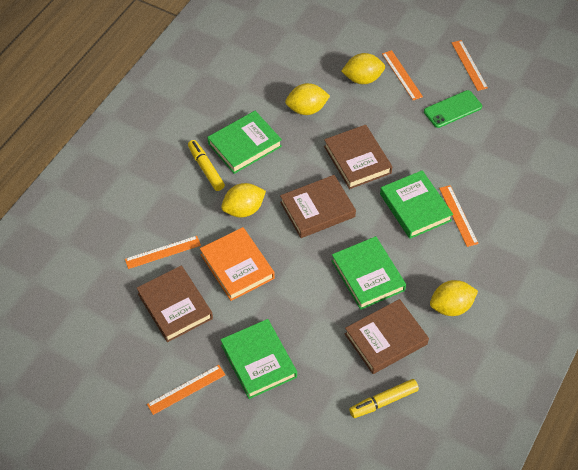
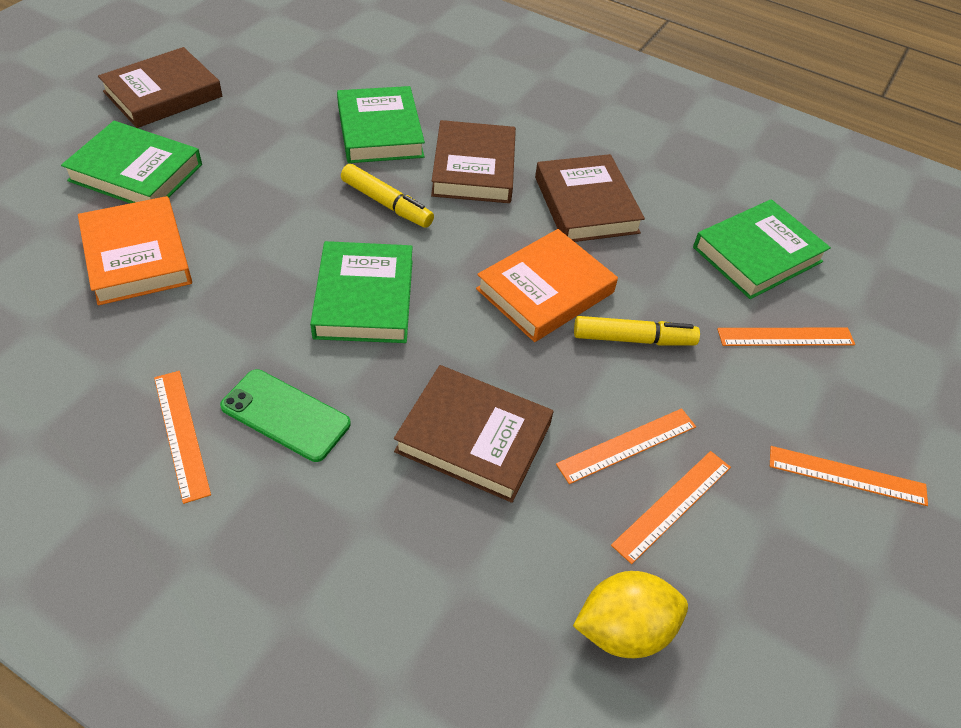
orange book: [200,227,275,301] = 1 -> [78,196,192,305] [476,229,618,342] = 2
yellow lemon: [221,183,266,218] [285,83,330,115] [341,53,385,84] [430,280,478,316] = 4 -> [573,571,688,658] = 1

